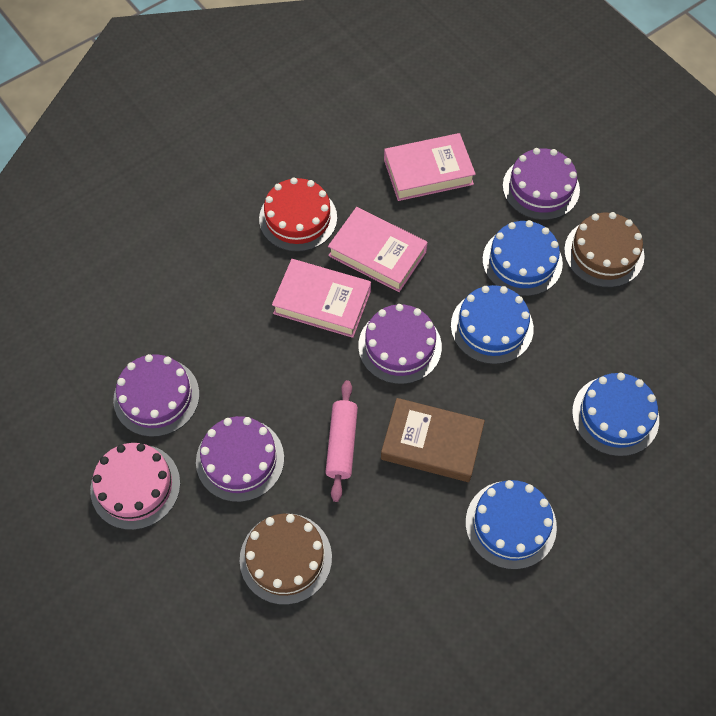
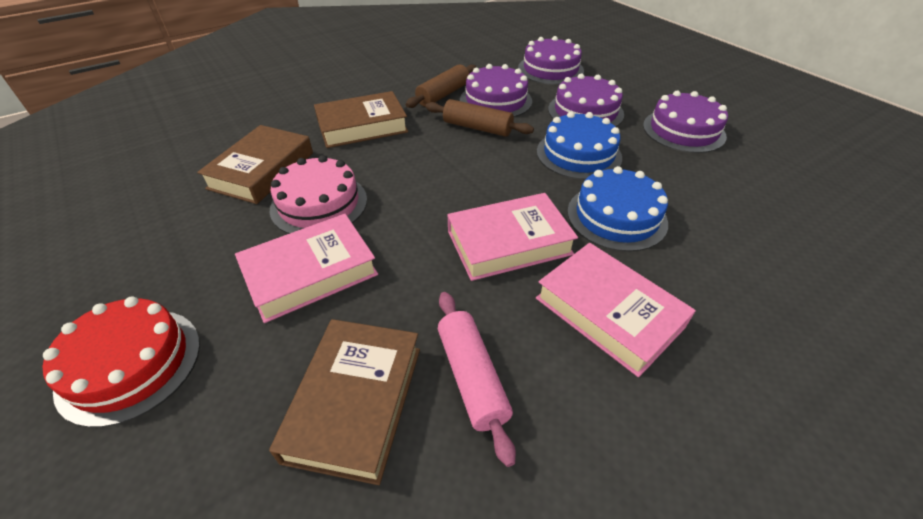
blue cake: [451,285,534,364] [466,480,557,569] [482,220,563,296] [572,373,659,456] = 4 -> [537,112,622,180] [567,166,668,252] = 2
brown book: [381,398,485,482] = 1 -> [197,125,313,204] [269,319,420,485] [314,91,408,148] = 3
brown cake: [240,514,332,605] [564,212,645,287] = 2 -> none = 0
brown rolling pin: none = 0 -> [406,64,477,108] [426,99,534,137] = 2

